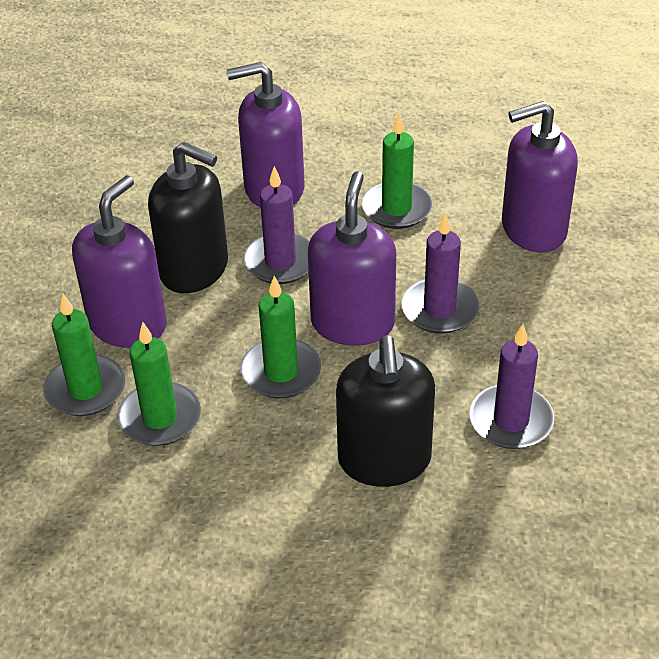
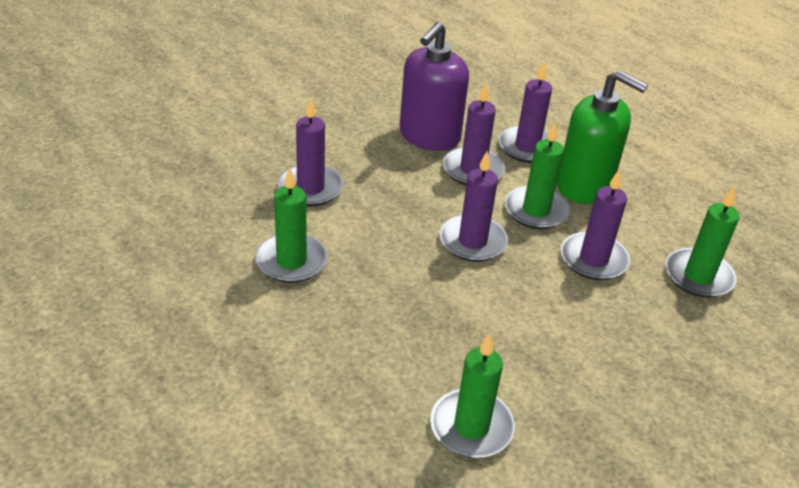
black soap dispenser: [148,142,228,293] [336,335,435,487] = 2 -> none = 0
green soap dispenser: none = 0 -> [557,70,648,204] = 1
purple candle: [243,166,309,284] [402,213,479,334] [469,324,554,449] = 3 -> [278,98,343,206] [439,151,508,262] [443,83,505,185] [498,62,557,163] [561,169,630,280] = 5
purple soap dispenser: [72,176,167,348] [227,62,305,208] [308,171,396,346] [502,101,578,253] = 4 -> [399,22,469,151] = 1

